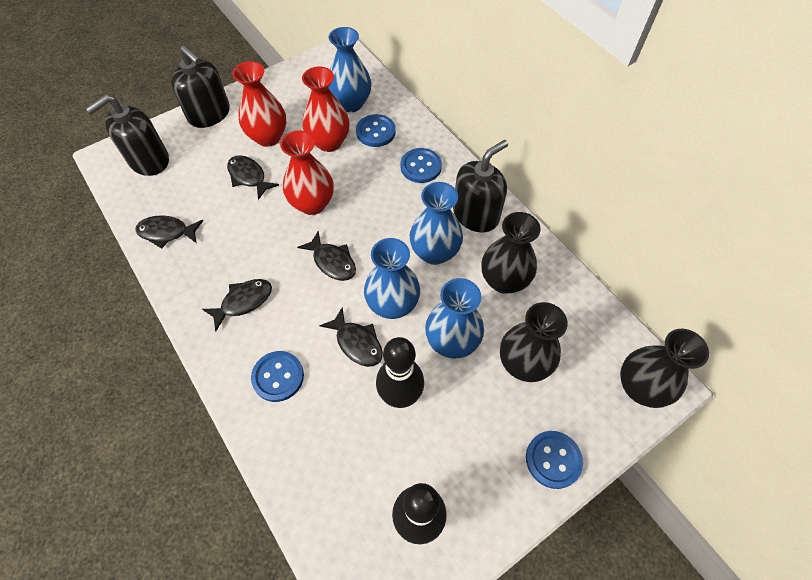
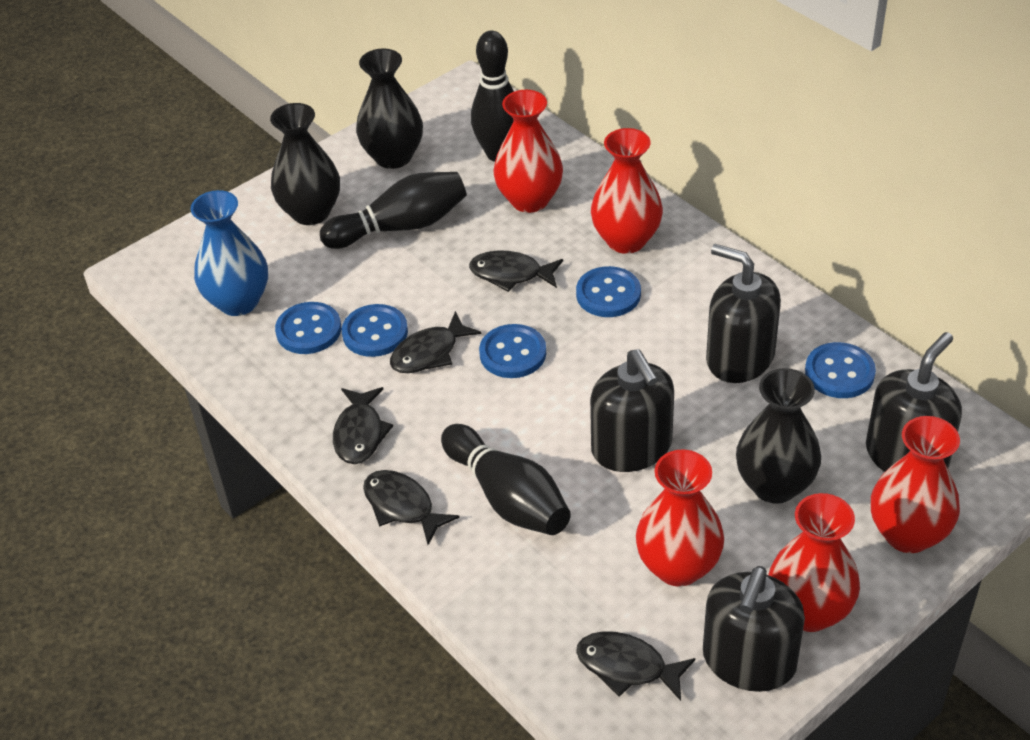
black bowling pin: [376,337,424,408] [392,483,447,544] = 2 -> [320,172,467,249] [441,424,571,535] [471,31,514,162] = 3
black soap dispenser: [85,95,169,176] [171,46,230,128] [453,140,508,233] = 3 -> [590,349,674,472] [703,566,805,692] [706,244,781,383] [866,332,962,472] = 4
blue button: [251,351,304,402] [356,114,396,147] [400,148,442,183] [526,431,583,489] = 4 -> [275,302,341,354] [342,304,408,357] [479,324,546,378] [576,266,641,317] [805,342,876,398] = 5
blue vase: [328,27,371,112] [364,238,420,319] [410,182,463,265] [425,278,484,358] = 4 -> [191,190,268,316] = 1
red vase: [232,61,286,147] [280,131,334,215] [302,67,349,152] = 3 -> [494,90,563,213] [591,128,663,254] [636,450,724,587] [768,493,860,632] [871,416,960,553] = 5

